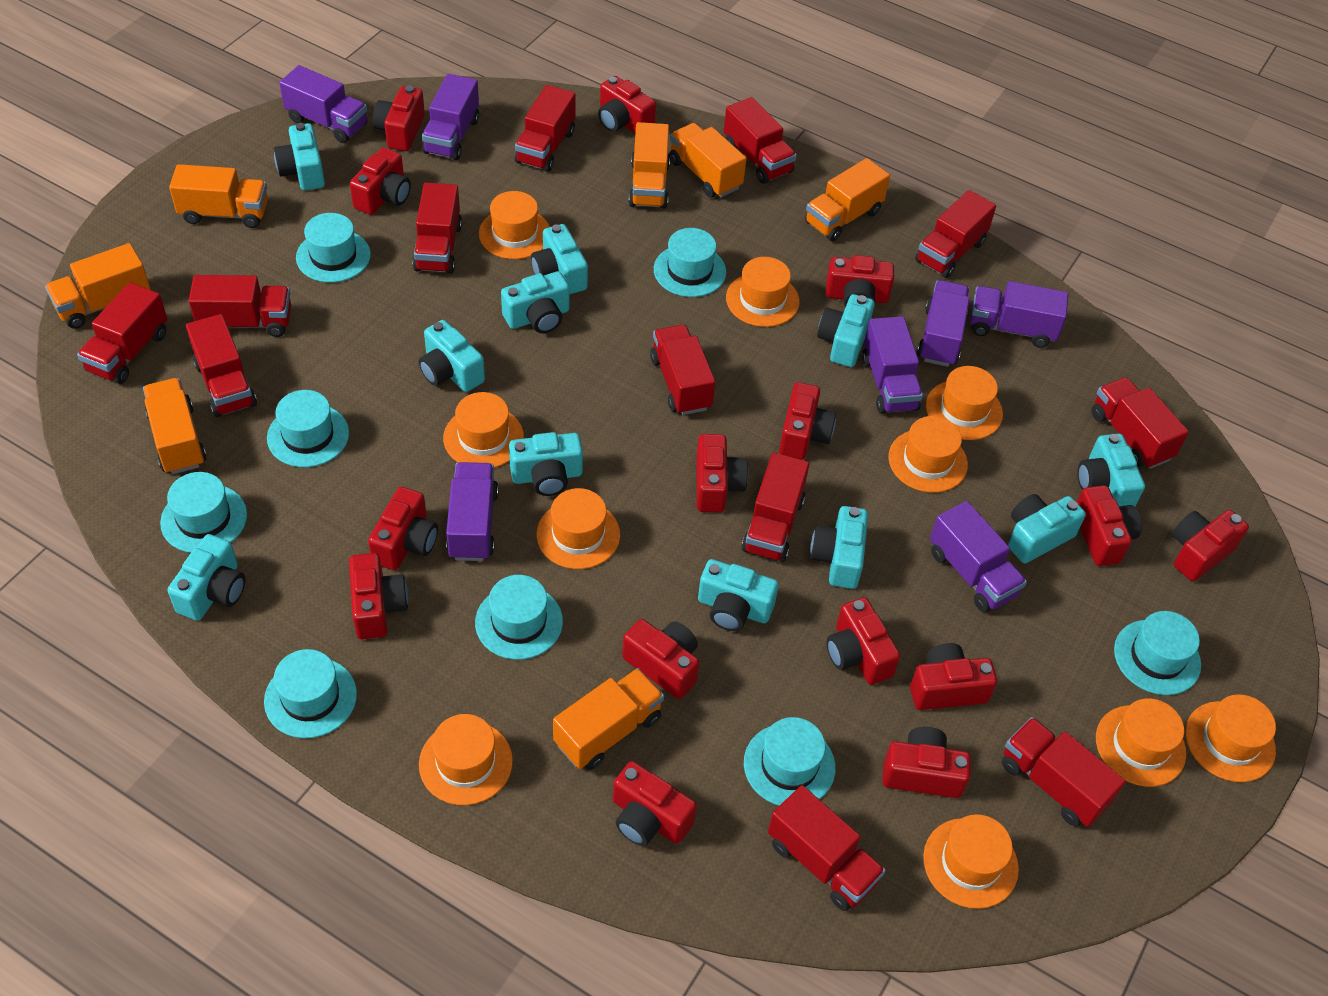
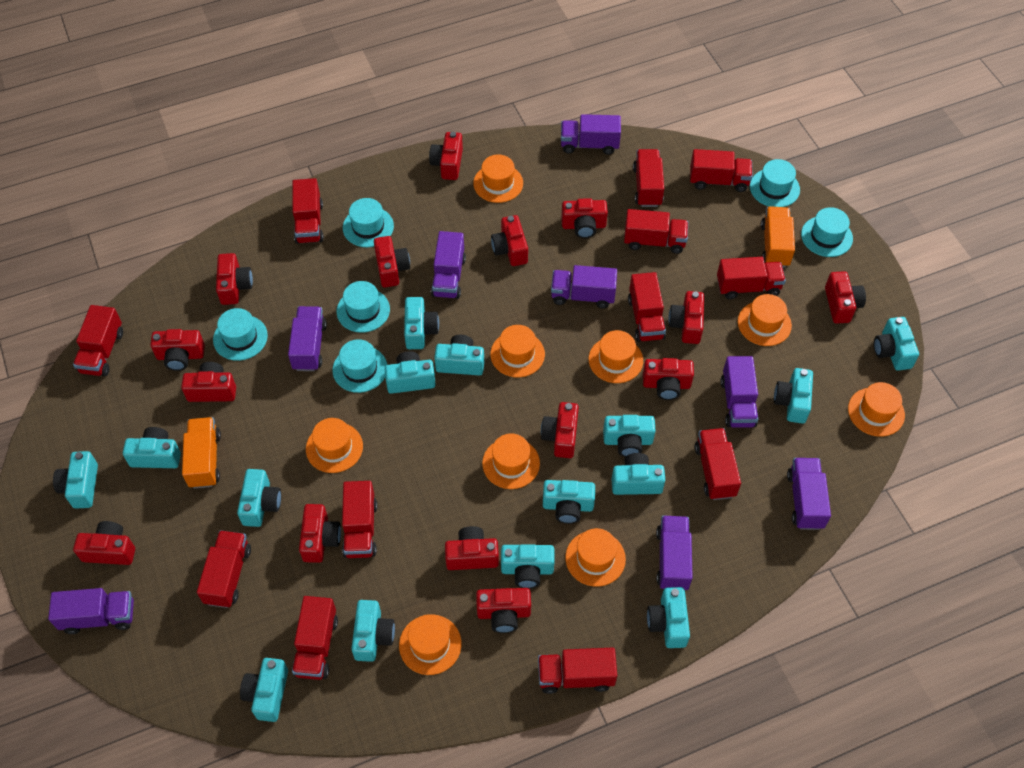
orange hat: [419,714,513,805] [443,392,524,468] [479,191,550,259] [536,488,620,569] [726,257,800,327] [888,416,968,493] [923,814,1019,909] [926,366,1003,440] [1096,698,1186,787] [1185,694,1276,782] = 10 -> [306,418,363,473] [399,614,462,675] [473,155,523,203] [482,433,540,489] [490,325,545,377] [565,528,626,587] [589,330,643,383] [738,294,792,346] [848,382,905,437] = 9
orange truck: [45,243,150,329] [143,378,207,474] [169,164,268,228] [553,668,664,770] [629,122,670,209] [669,123,746,198] [805,158,890,241] = 7 -> [182,417,221,489] [761,206,795,267] = 2
purple truck: [279,65,367,143] [422,74,479,160] [446,462,499,561] [862,316,923,414] [917,280,970,367] [930,501,1027,612] [970,281,1068,348] = 7 -> [48,588,134,634] [288,306,327,371] [431,231,466,299] [551,265,617,309] [561,114,621,155] [656,515,693,590] [721,356,758,428] [787,458,831,530] = 8
turquoise camera: [167,534,246,621] [274,123,325,191] [419,320,485,392] [501,271,569,333] [509,432,583,496] [531,224,588,295] [698,559,779,631] [810,506,868,589] [817,294,875,367] [1008,494,1086,563] [1077,434,1145,507] = 11 -> [53,451,98,509] [123,427,181,468] [237,469,281,527] [240,658,288,722] [351,600,395,662] [384,351,436,394] [404,297,439,349] [434,335,484,376] [501,544,555,588] [543,480,595,524] [603,415,656,457] [612,453,665,495] [647,587,690,648] [774,368,813,424] [874,317,919,371] = 15
turquoise hat: [160,472,247,553] [264,649,357,738] [267,390,349,467] [296,213,371,283] [475,575,563,660] [654,228,726,297] [744,717,835,806] [1114,611,1201,695] = 8 -> [213,308,268,361] [332,339,387,393] [336,281,390,333] [343,198,394,247] [750,159,800,207] [801,207,853,257] = 6

